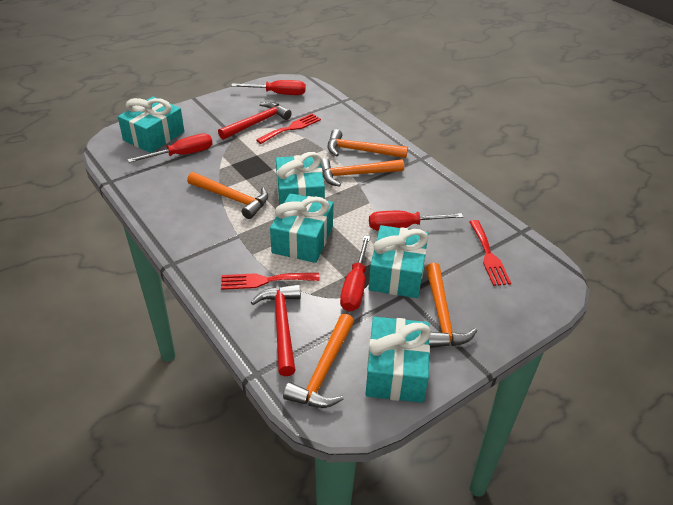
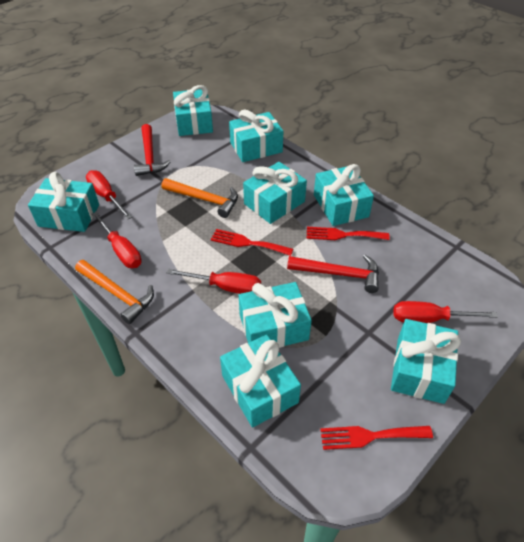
orange hammer: [187,172,268,219] [283,314,354,408] [320,158,404,187] [328,129,408,158] [426,263,477,348] = 5 -> [75,260,154,324] [162,178,238,218] = 2
turquoise gift: [118,97,184,153] [270,193,333,263] [276,152,325,205] [365,317,431,403] [369,225,428,298] = 5 -> [28,172,99,232] [173,85,213,136] [220,334,301,428] [229,110,283,162] [239,282,312,348] [243,162,307,224] [314,164,374,226] [391,319,461,404] = 8

